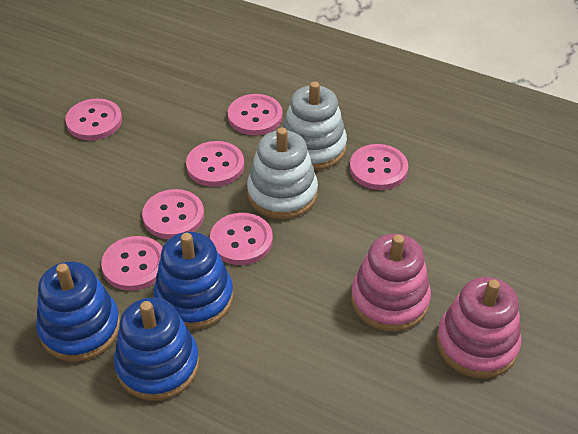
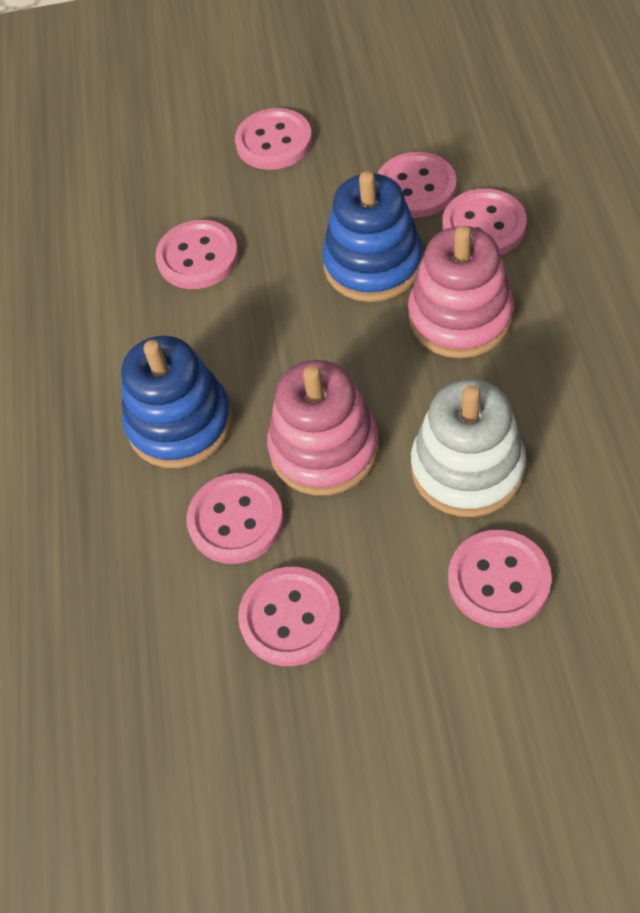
blue stacking toy: [36,262,120,362] [114,297,199,401] [154,232,233,330] = 3 -> [121,336,232,468] [322,171,423,302] = 2
white stacking toy: [247,128,318,219] [282,81,347,171] = 2 -> [411,379,526,517] = 1

